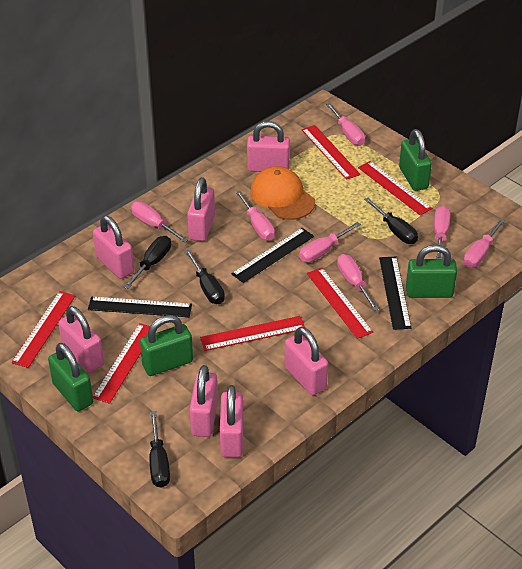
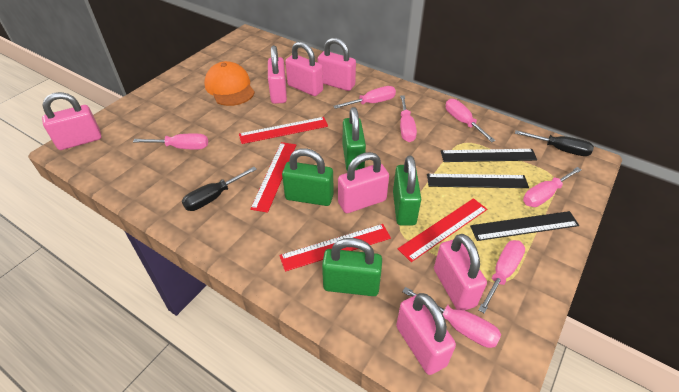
black screwdriver: [124,236,171,289] [149,411,170,488] [185,249,225,304] [364,198,418,244] = 4 -> [182,167,257,211] [515,130,594,156] = 2
red ruler: [11,291,75,368] [93,323,150,404] [200,316,305,351] [302,125,360,180] [307,268,373,339] [358,161,432,215] = 6 -> [239,117,328,144] [250,142,296,213] [279,224,391,272] [398,198,487,262] = 4

